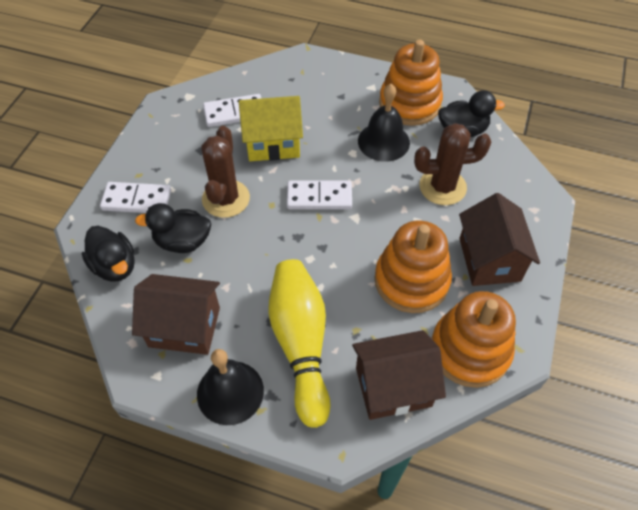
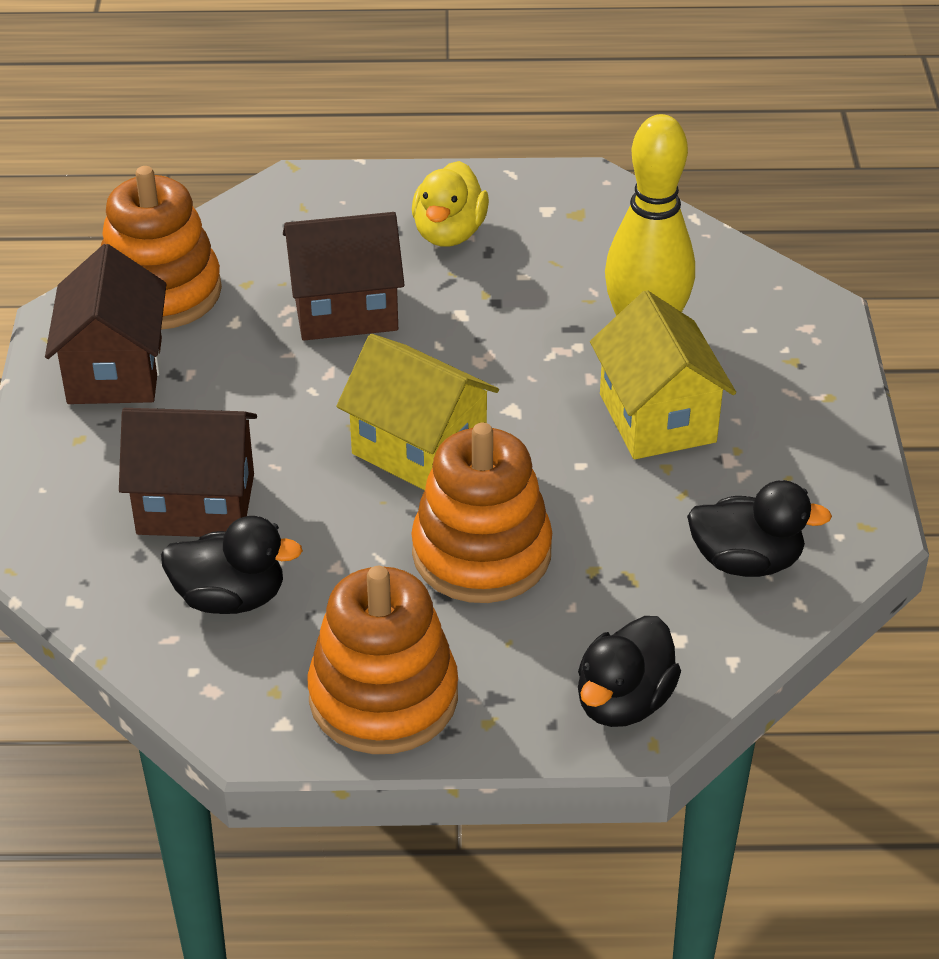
black bell: [197,349,264,425] [358,84,410,162] = 2 -> none = 0
brown cactus: [201,126,250,218] [414,123,491,205] = 2 -> none = 0
white domino: [100,182,171,213] [203,94,261,127] [287,180,352,209] = 3 -> none = 0
yellow duck: none = 0 -> [412,161,489,247] = 1
yellow house: [239,96,303,161] = 1 -> [336,334,499,490] [590,290,736,459] = 2

